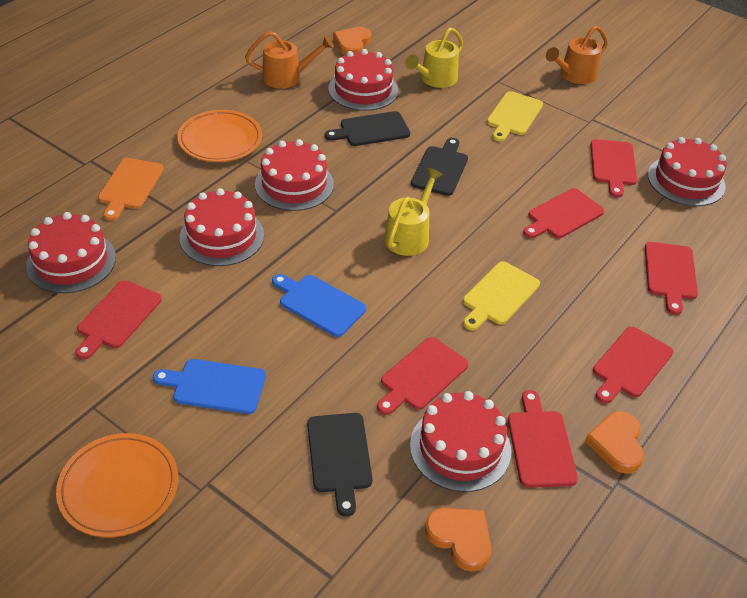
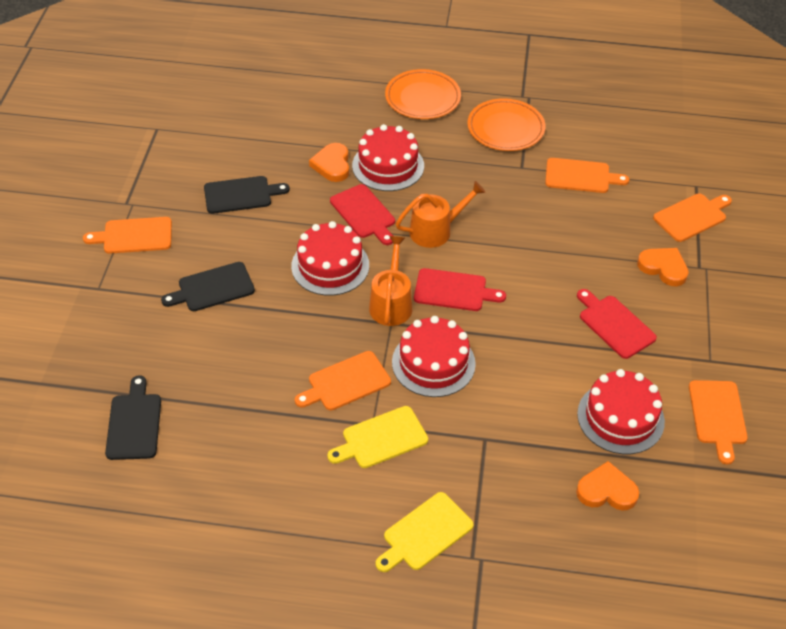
blue cutting board: [153,359,266,414] [272,274,366,337] = 2 -> none = 0
orange cutting board: [98,158,164,221] = 1 -> [83,217,172,254] [295,351,391,411] [545,158,630,193] [653,193,732,242] [689,380,748,465] = 5
red cake: [26,212,116,293] [180,188,264,266] [255,139,334,211] [328,49,398,111] [410,391,511,492] [648,137,726,206] = 6 -> [291,221,369,296] [352,124,424,191] [392,316,476,397] [577,369,665,454] = 4
red cutting board: [75,280,162,360] [377,337,469,415] [508,390,578,488] [523,188,604,238] [590,139,637,198] [593,326,673,404] [645,242,698,315] = 7 -> [330,184,395,245] [414,268,506,311] [577,289,657,359] = 3
yellow watering can: [384,168,443,256] [405,27,463,88] = 2 -> none = 0

